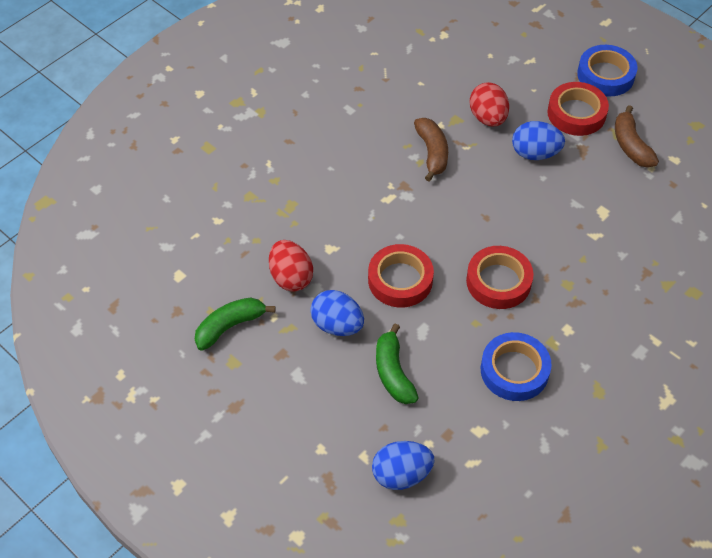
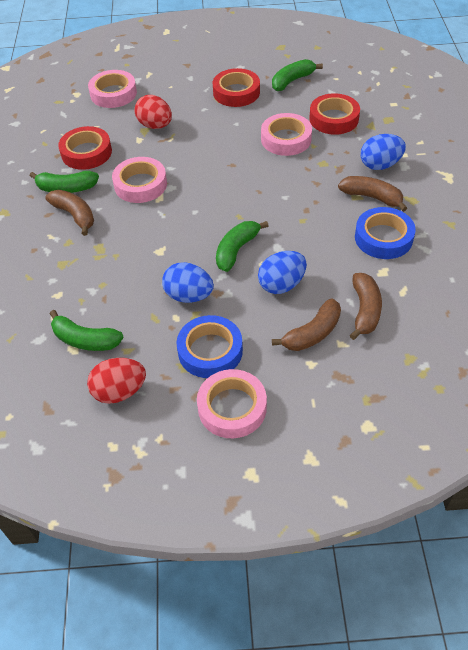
brown banana: [414,118,448,181] [615,105,659,168] = 2 -> [45,190,94,236] [272,298,341,351] [338,176,407,212] [350,273,382,340] = 4
green banana: [195,297,275,351] [376,324,419,404] = 2 -> [30,171,99,193] [50,310,124,351] [216,221,268,272] [272,59,323,91] = 4
pink tape: none = 0 -> [88,70,137,108] [112,157,167,203] [197,369,267,438] [261,113,312,156] = 4

